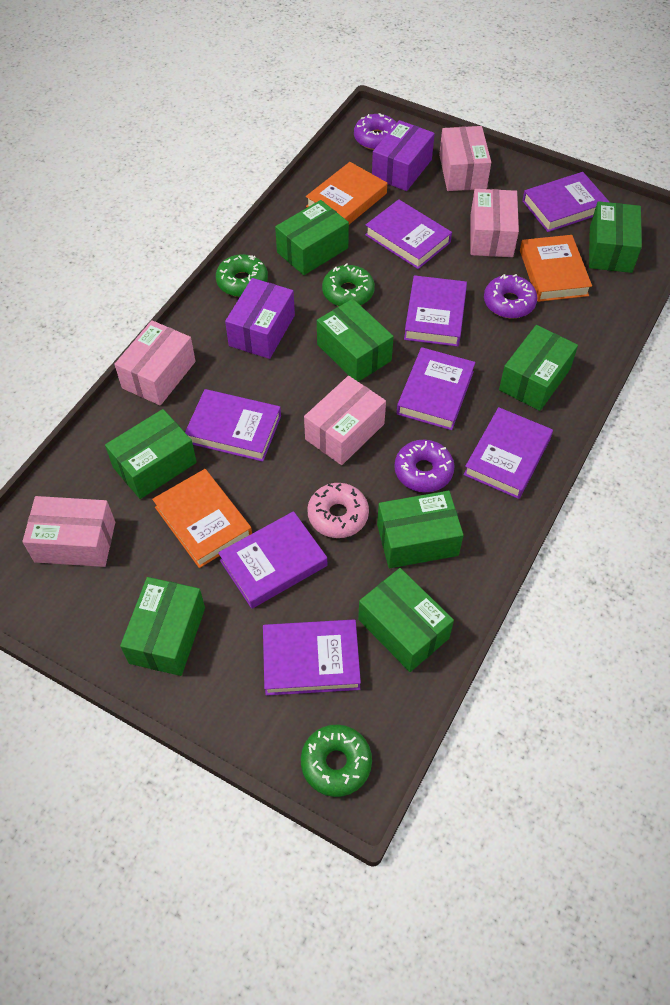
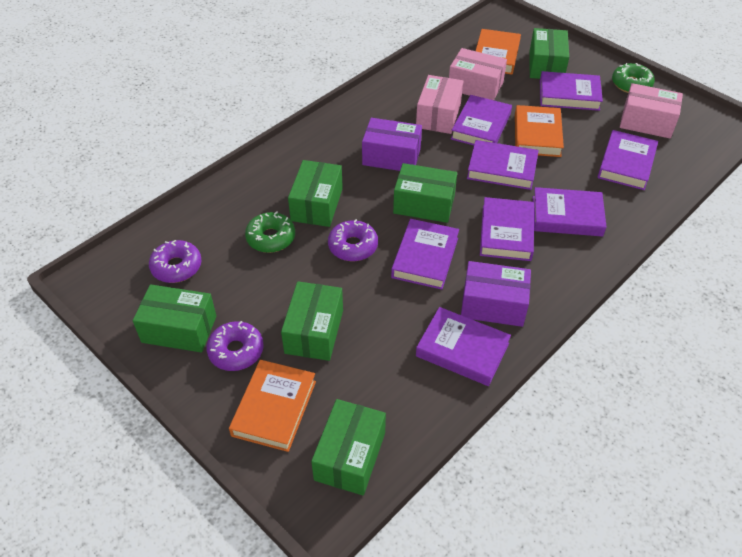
green box: [105,409,197,499] [120,577,205,676] [275,200,349,275] [317,299,394,382] [358,568,454,672] [377,491,464,568] [499,325,578,411] [589,201,642,273] = 8 -> [133,284,216,352] [281,281,343,361] [288,160,343,227] [311,399,386,495] [393,163,457,223] [530,28,569,79] = 6
green donut: [216,254,268,297] [301,724,372,797] [322,263,375,306] = 3 -> [245,211,295,253] [612,63,655,93] = 2
pink box: [22,496,115,567] [114,320,196,406] [304,376,386,465] [439,126,491,191] [470,189,519,257] = 5 -> [416,75,463,134] [449,48,507,100] [620,83,683,138] = 3
pink donut: [307,483,369,538] = 1 -> none = 0

